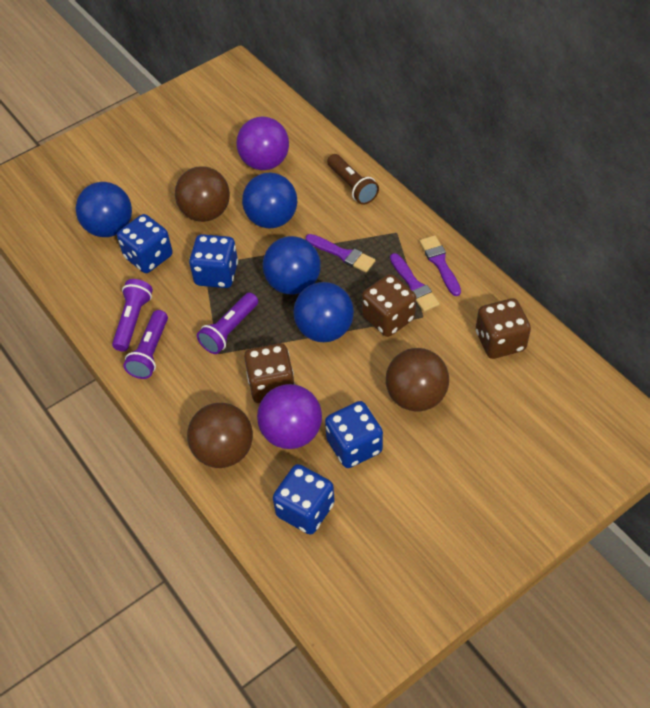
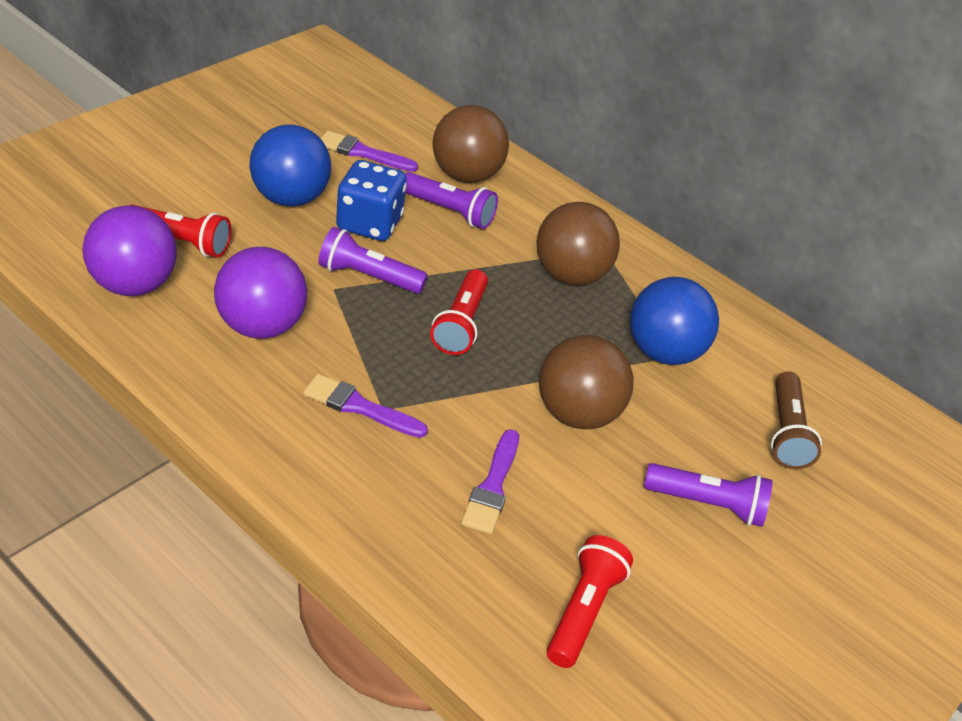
blue ball: [76,182,132,237] [242,173,297,228] [263,236,321,294] [293,282,354,342] = 4 -> [249,124,331,207] [630,277,719,365] = 2
blue dice: [117,214,173,273] [189,234,238,288] [273,464,335,535] [325,401,383,468] = 4 -> [336,160,406,241] = 1
brown dice: [244,343,295,403] [362,274,416,337] [476,298,531,359] = 3 -> none = 0
red flashlight: none = 0 -> [129,205,231,258] [430,270,488,355] [547,535,633,668] = 3

